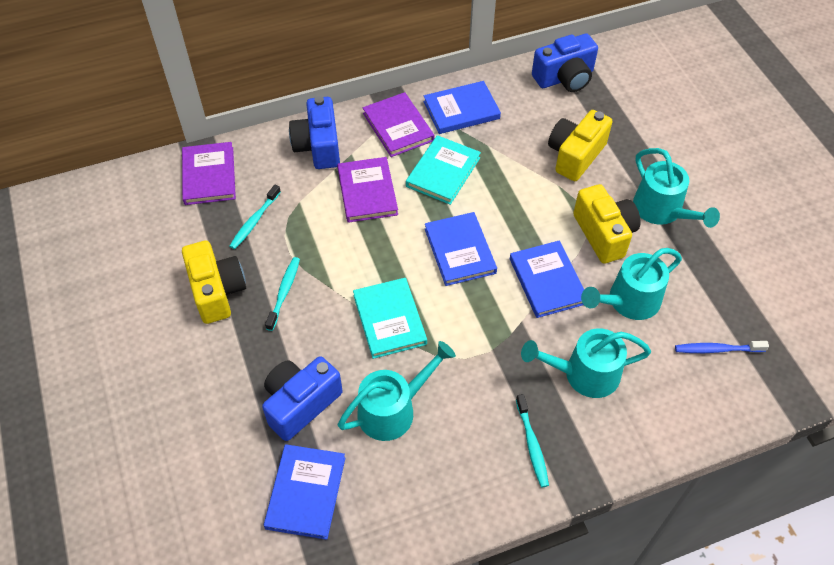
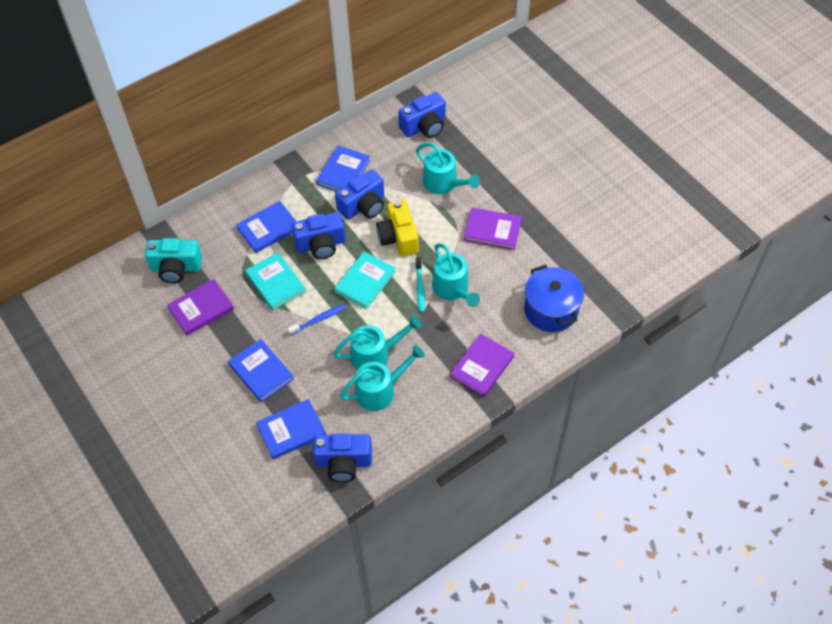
blue camera: [262,356,343,441] [289,96,340,169] [532,33,598,92] = 3 -> [291,212,345,259] [313,434,372,482] [335,170,384,220] [398,92,446,138] = 4
blue pot: none = 0 -> [524,264,584,332] = 1
turquoise camera: none = 0 -> [145,238,202,283] = 1
turquoise toothbrush: [230,185,281,249] [265,257,300,331] [516,394,549,488] = 3 -> [415,257,425,312] = 1
yellow camera: [182,240,246,324] [548,110,612,181] [573,184,641,264] = 3 -> [376,200,419,257] = 1

